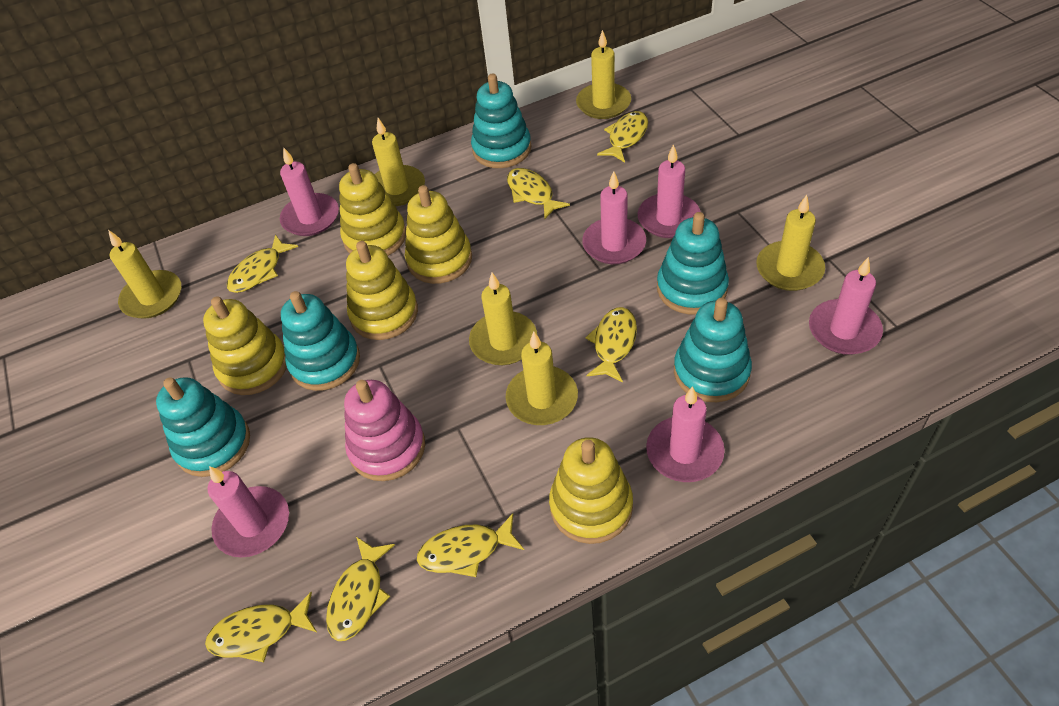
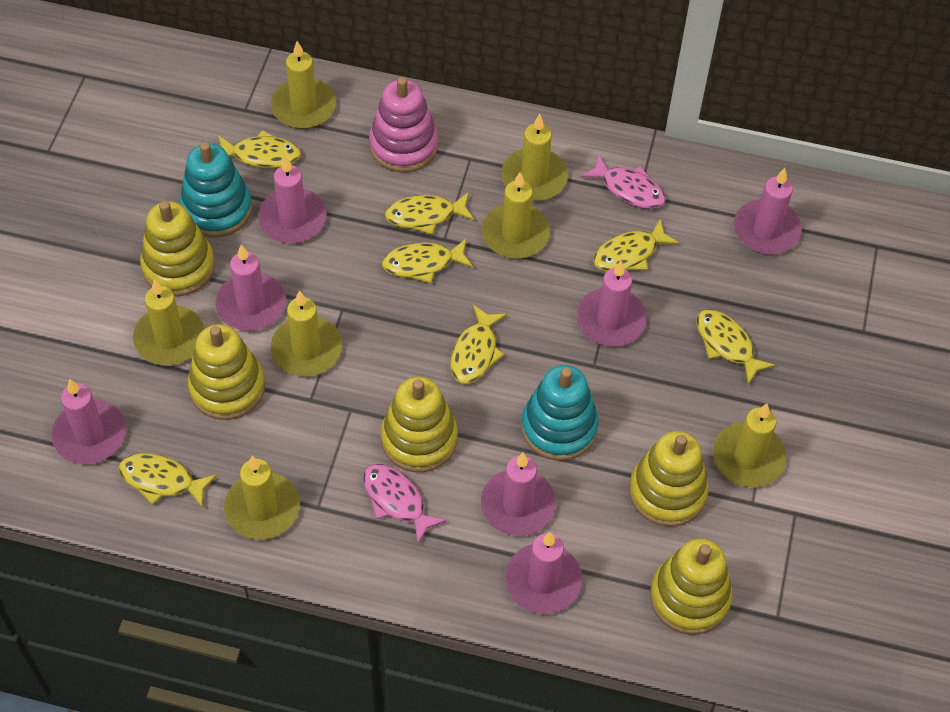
pink candle: [208,466,289,558] [280,147,339,236] [582,171,646,264] [638,144,700,238] [646,386,725,482] [809,257,883,355] = 6 -> [52,379,126,464] [216,245,286,331] [258,156,327,243] [481,453,556,536] [505,532,582,614] [577,261,647,346] [734,168,802,254] = 7
pink fish: none = 0 -> [363,464,447,544] [581,155,666,209] = 2
turquoise stacking toy: [156,377,250,477] [281,291,360,391] [471,73,531,168] [657,212,729,315] [674,298,752,402] = 5 -> [179,142,252,238] [521,365,599,461] = 2
yellow candle: [108,230,181,319] [372,118,425,206] [469,273,537,365] [506,331,578,425] [576,30,631,119] [756,195,825,291] = 6 -> [133,279,204,365] [224,456,300,539] [271,41,336,129] [271,291,342,377] [482,172,550,259] [501,114,568,201] [713,404,787,487] = 7

